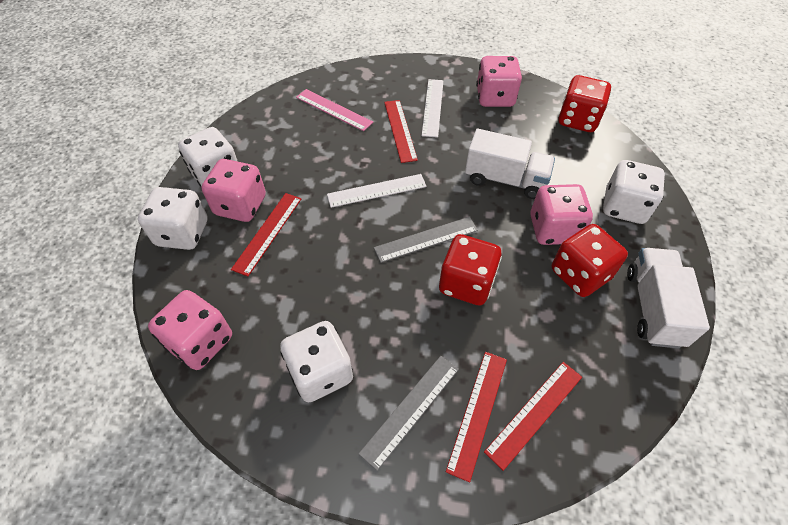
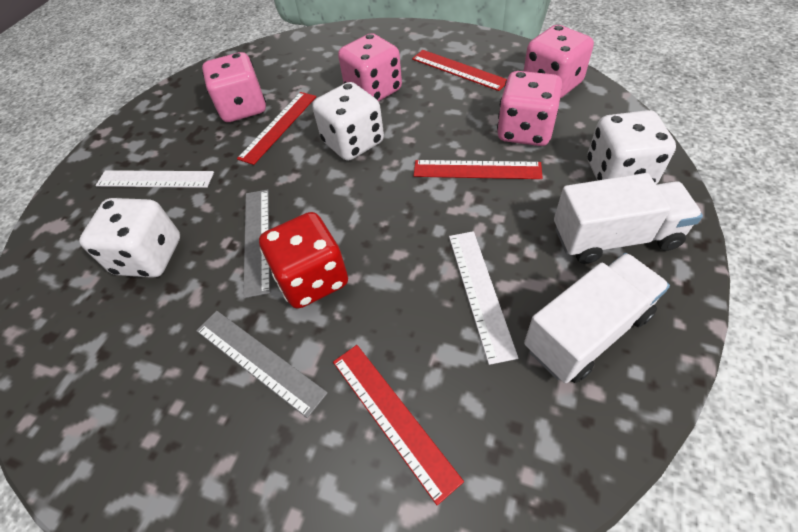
pink ruler: [296,89,373,131] = 1 -> none = 0
red dice: [439,234,502,306] [552,224,628,297] [559,75,611,132] = 3 -> [259,212,348,309] = 1
white dice: [138,187,208,250] [178,127,238,187] [280,321,353,402] [603,160,665,224] = 4 -> [79,198,180,278] [312,82,384,161] [588,110,676,184] = 3

